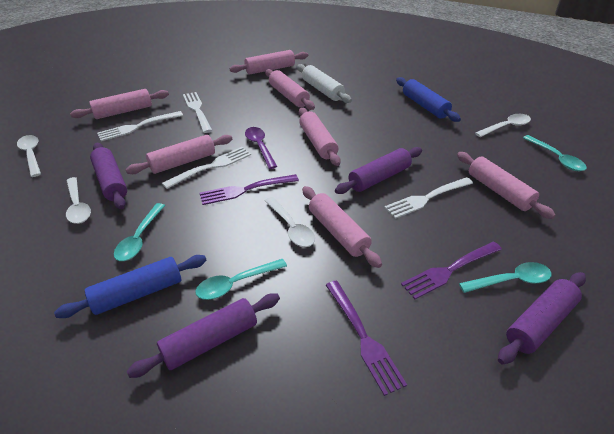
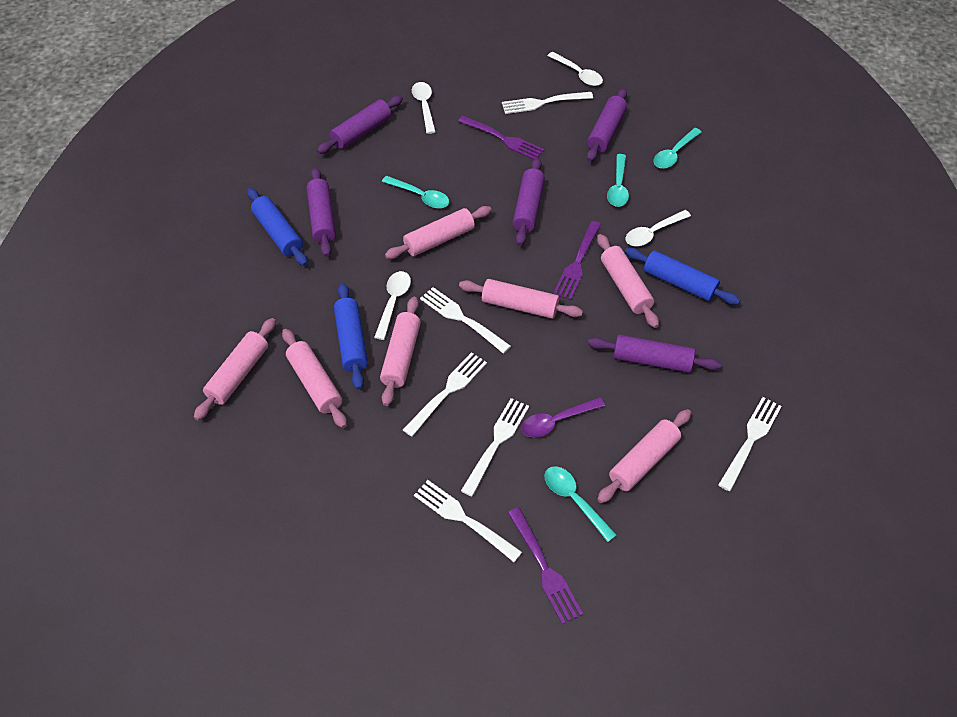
blue rolling pin: [54,255,207,318] [396,77,461,122] = 2 -> [247,188,308,266] [334,283,368,390] [625,248,740,305] = 3
purple rolling pin: [90,143,127,209] [127,293,280,378] [335,147,422,194] [498,272,586,365] = 4 -> [307,167,336,257] [317,95,403,154] [513,158,545,246] [587,88,627,162] [588,335,721,373] = 5
white fork: [97,111,183,141] [162,147,251,189] [183,92,212,133] [384,177,473,219] = 4 -> [403,352,487,437] [414,480,522,562] [420,287,511,354] [461,398,529,497] [502,92,593,114] [718,397,782,491] = 6
white rolling pin: [297,64,352,103] = 1 -> none = 0

